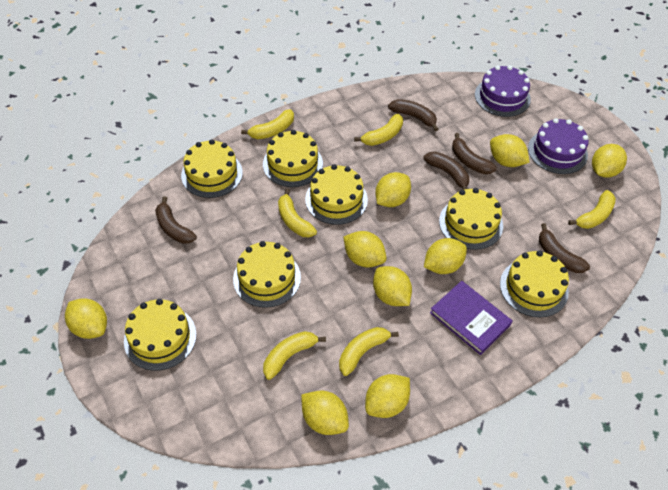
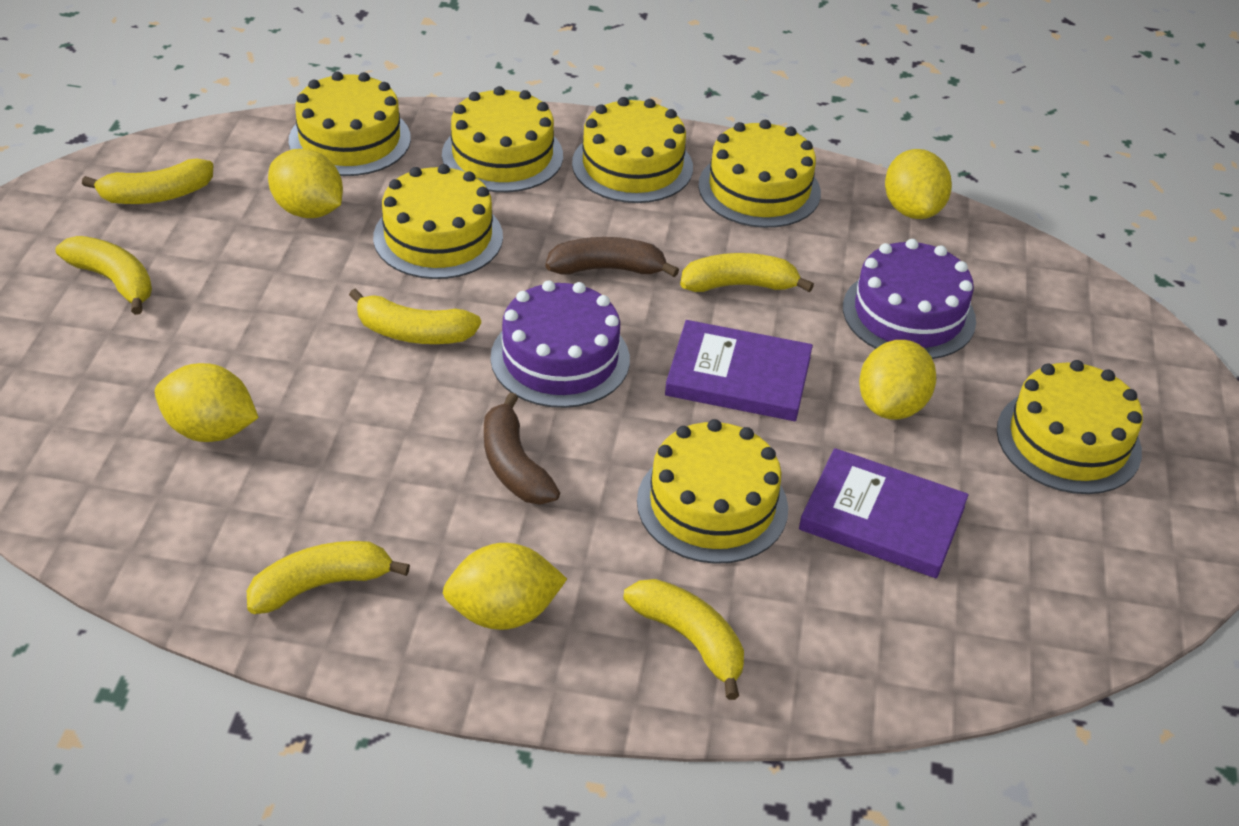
brown banana: [155,196,197,244] [388,99,438,131] [423,152,469,190] [452,133,497,174] [539,223,590,273] = 5 -> [484,392,560,505] [545,237,679,277] = 2
purple book: [430,281,512,355] = 1 -> [665,320,813,421] [799,448,969,578] = 2
yellow lemon: [65,298,107,339] [301,391,349,435] [343,231,386,268] [365,374,410,418] [373,266,412,306] [375,172,411,207] [424,238,467,274] [490,134,530,167] [592,144,627,178] = 9 -> [155,363,259,442] [268,149,343,218] [443,543,567,630] [859,340,936,420] [885,149,952,219] = 5

